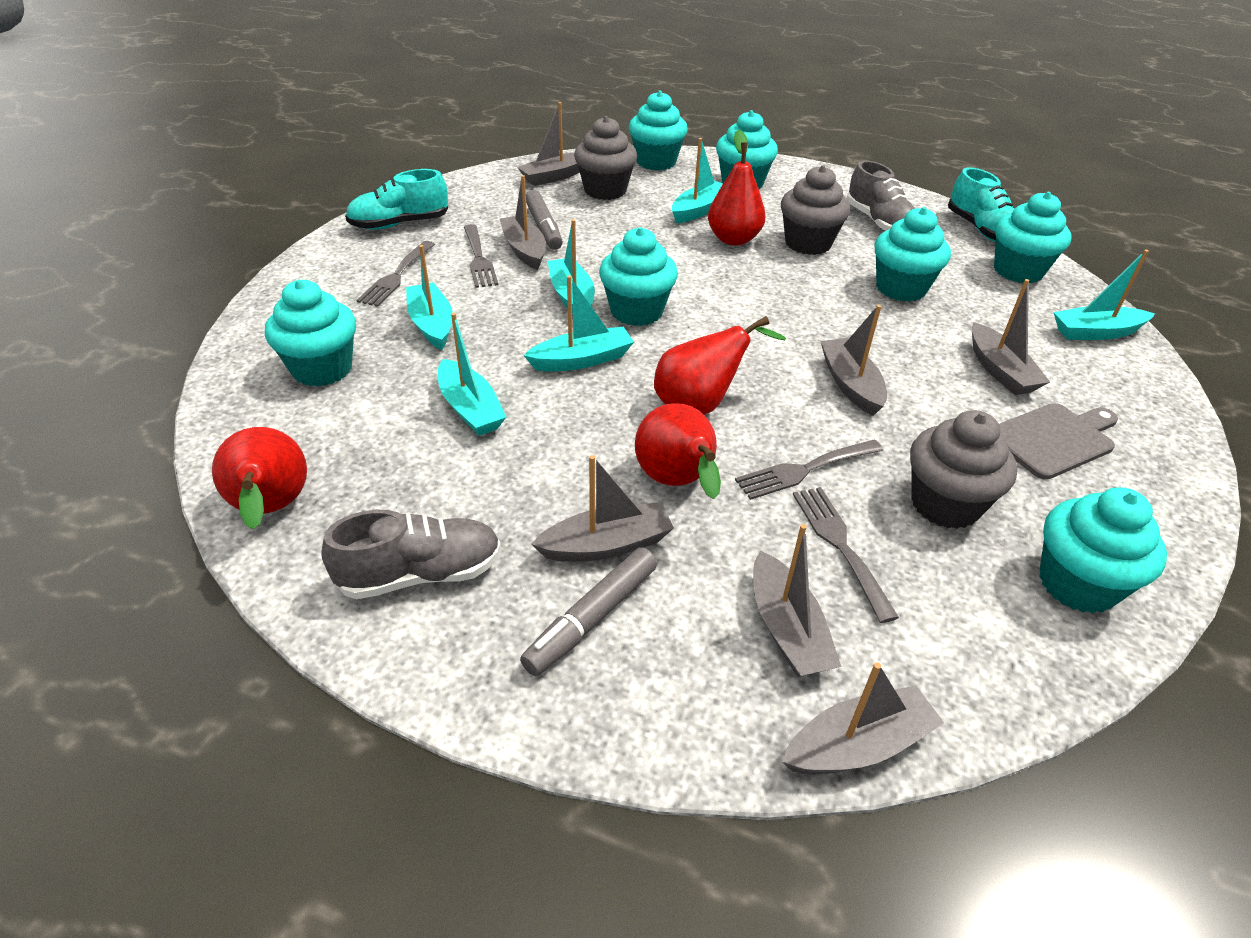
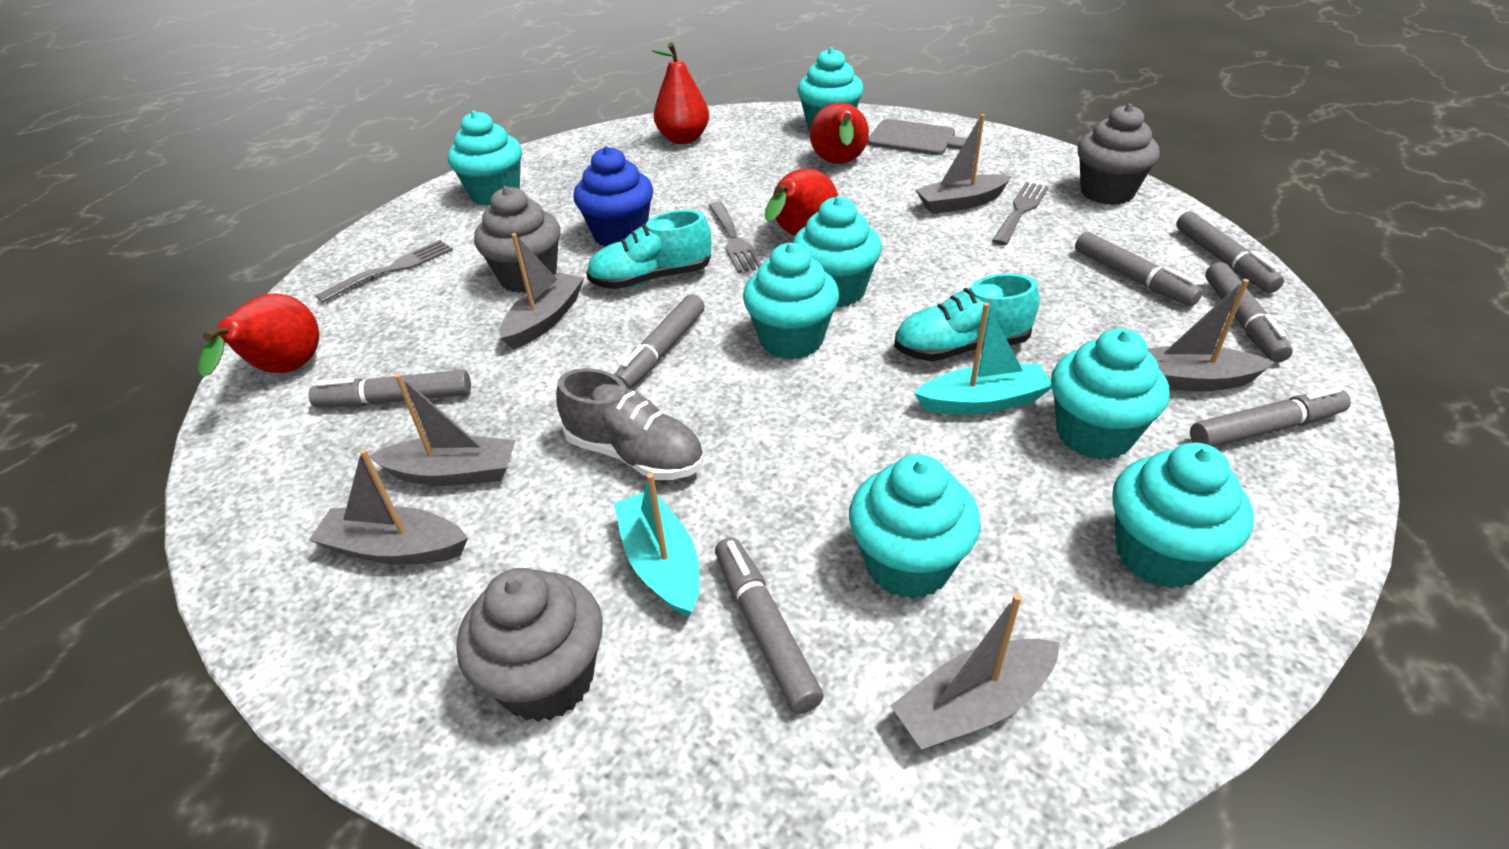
blue cupcake: none = 0 -> [573,146,653,247] = 1
grey boat: [500,175,546,270] [517,102,580,186] [531,455,674,562] [753,524,842,677] [782,662,944,774] [820,305,887,416] [972,279,1050,395] = 7 -> [309,449,468,565] [369,374,516,486] [500,233,584,349] [890,594,1060,750] [916,114,1012,214] [1147,279,1275,391] = 6
grey fork: [356,241,435,307] [464,224,498,288] [735,439,884,500] [793,487,899,623] = 4 -> [315,240,453,303] [709,202,762,273] [992,182,1049,245] = 3
grey marker: [520,547,657,676] [526,190,563,250] = 2 -> [309,370,471,407] [614,294,705,389] [715,537,824,714] [1075,232,1203,306] [1176,211,1284,293] [1190,387,1351,447] [1205,262,1293,363] = 7
grey shoe: [321,510,501,599] [847,160,915,232] = 2 -> [556,368,704,480] = 1
turquoise boat: [406,245,453,350] [438,313,506,436] [524,275,634,371] [548,219,595,314] [672,138,723,223] [1053,250,1155,340] = 6 -> [614,473,700,618] [914,303,1052,415] = 2

